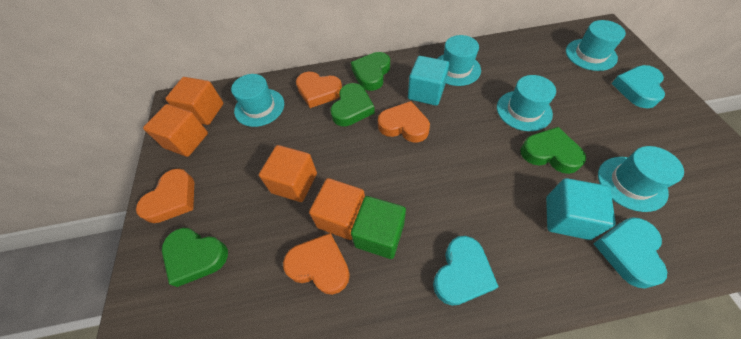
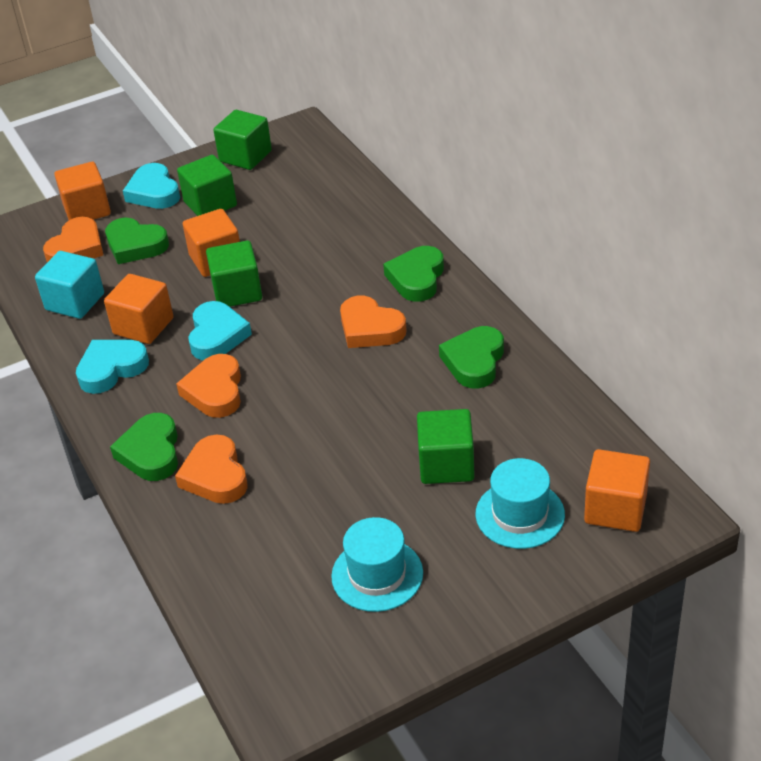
green cube: [351,196,406,259] = 1 -> [177,155,237,216] [206,241,262,307] [213,110,272,170] [417,409,475,484] = 4
turquoise cube: [408,56,449,106] [546,178,616,240] = 2 -> [35,251,104,319] = 1
turquoise hat: [231,74,284,127] [437,35,481,86] [497,75,556,131] [566,20,626,71] [598,146,684,212] = 5 -> [331,517,423,612] [475,458,565,549] = 2

